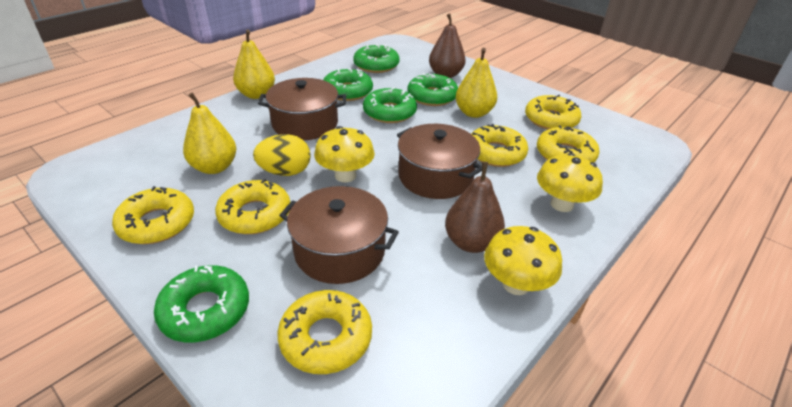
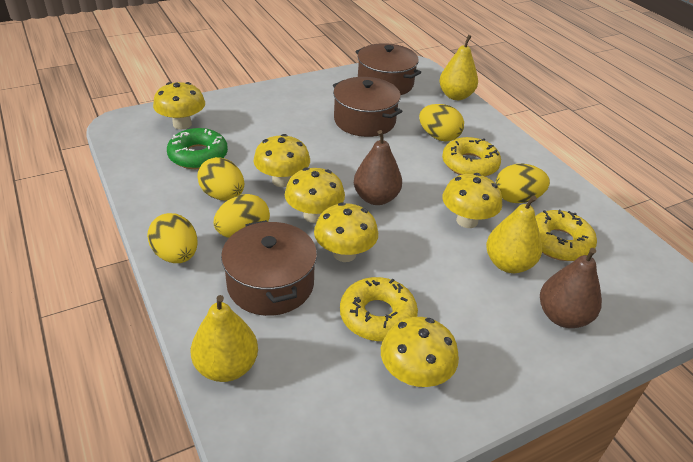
green donut: [154,265,249,342] [323,68,373,101] [353,44,399,73] [363,87,417,123] [407,73,458,106] = 5 -> [167,128,228,169] = 1
yellow donut: [112,186,194,244] [215,179,290,234] [277,290,372,374] [471,124,528,167] [525,95,581,130] [537,125,600,163] = 6 -> [340,277,418,341] [442,137,501,177] [535,210,597,261] = 3
yellow egg: [253,134,311,176] = 1 -> [147,213,198,263] [197,157,244,200] [214,194,270,238] [419,104,464,141] [495,164,550,203] = 5
yellow mushroom: [314,126,375,182] [484,226,562,295] [537,153,603,212] = 3 -> [153,82,205,129] [253,134,310,187] [285,167,345,223] [314,202,378,262] [381,317,459,387] [442,173,502,228] = 6

